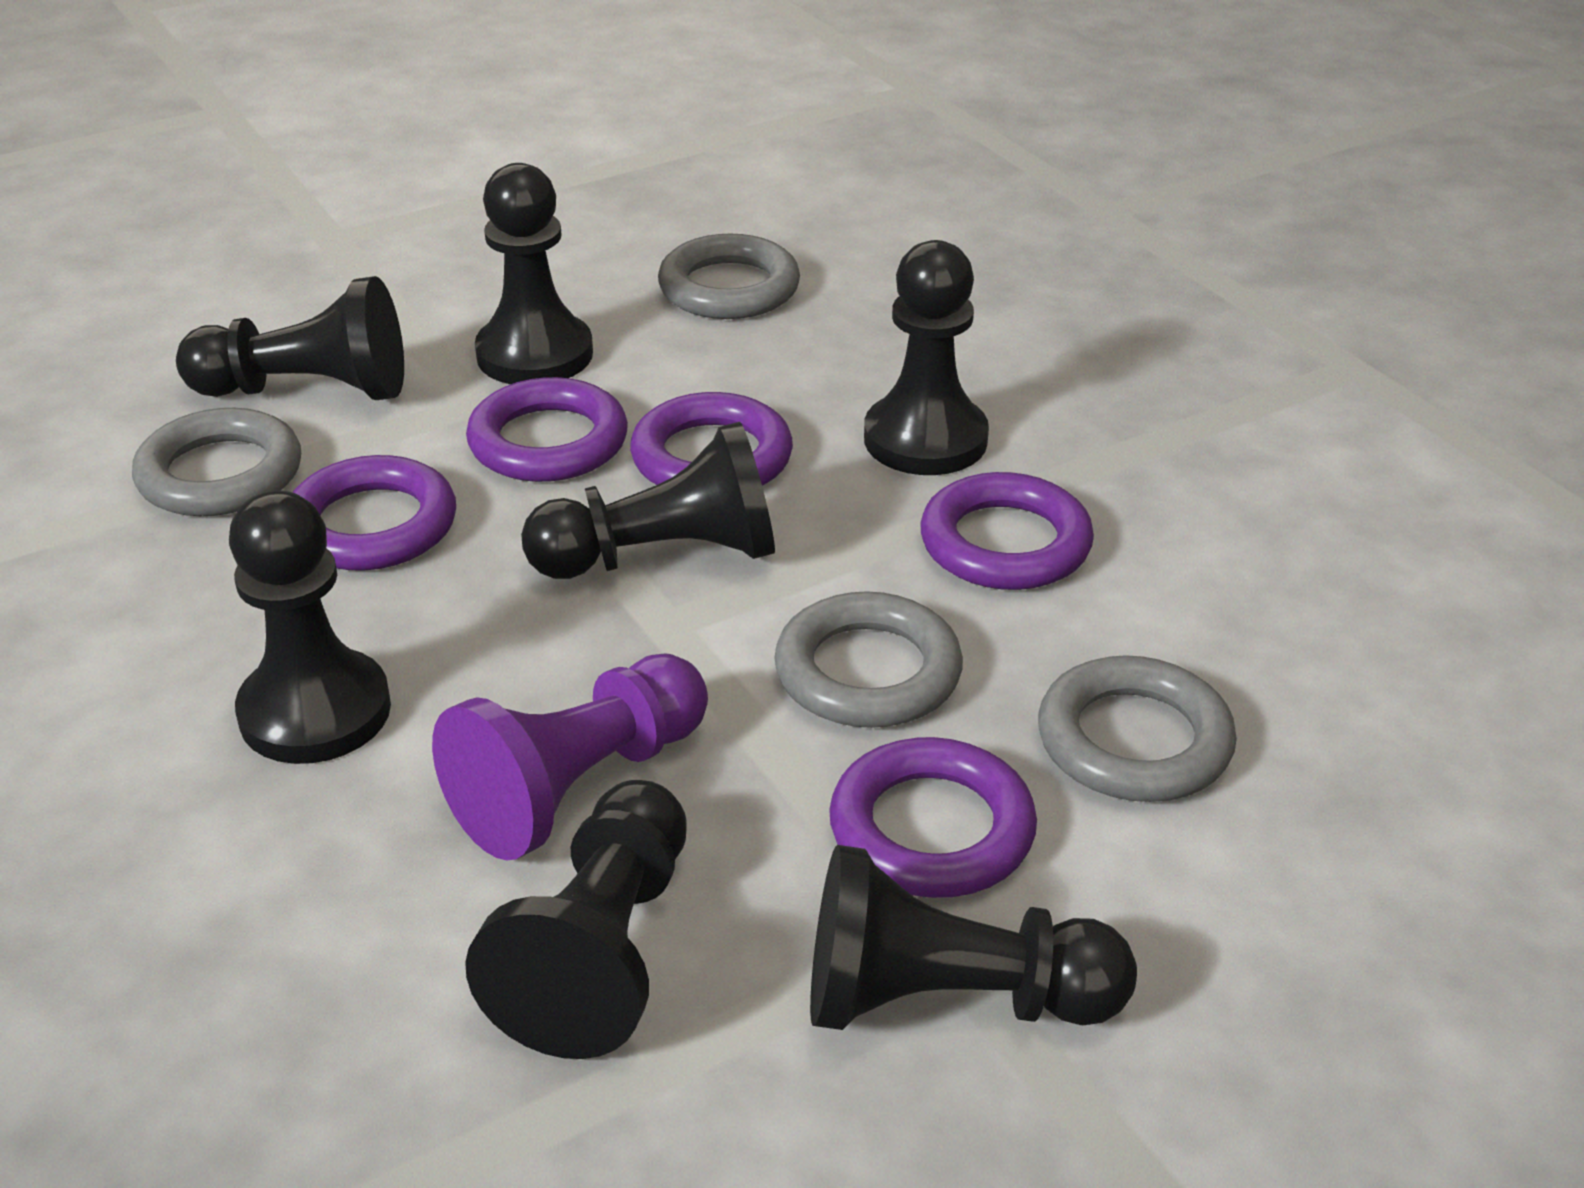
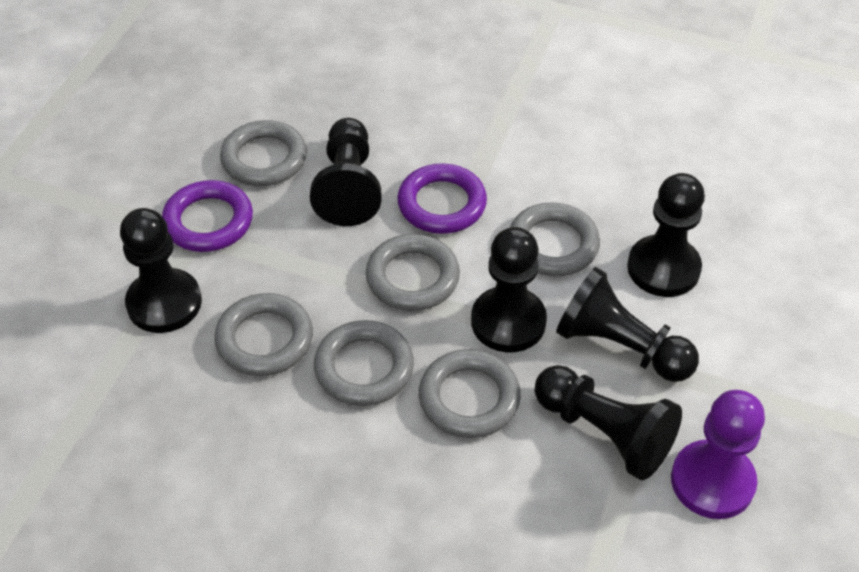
black pawn: [176,276,404,400] [229,491,391,764] [465,780,687,1059] [475,163,593,384] [521,422,775,579] [810,845,1137,1030] [864,240,989,475] = 7 -> [120,208,202,333] [310,118,381,226] [471,227,547,352] [535,365,682,480] [556,267,699,382] [627,173,705,297] = 6
grey ring: [132,408,301,516] [658,234,800,319] [774,591,963,728] [1038,655,1237,802] = 4 -> [214,293,313,376] [220,120,307,186] [314,320,414,406] [366,234,460,311] [419,349,521,438] [510,202,600,276] = 6
purple ring: [293,455,456,571] [466,377,628,482] [630,392,793,486] [829,737,1037,898] [920,472,1094,590] = 5 -> [162,180,253,252] [397,164,487,234] = 2

